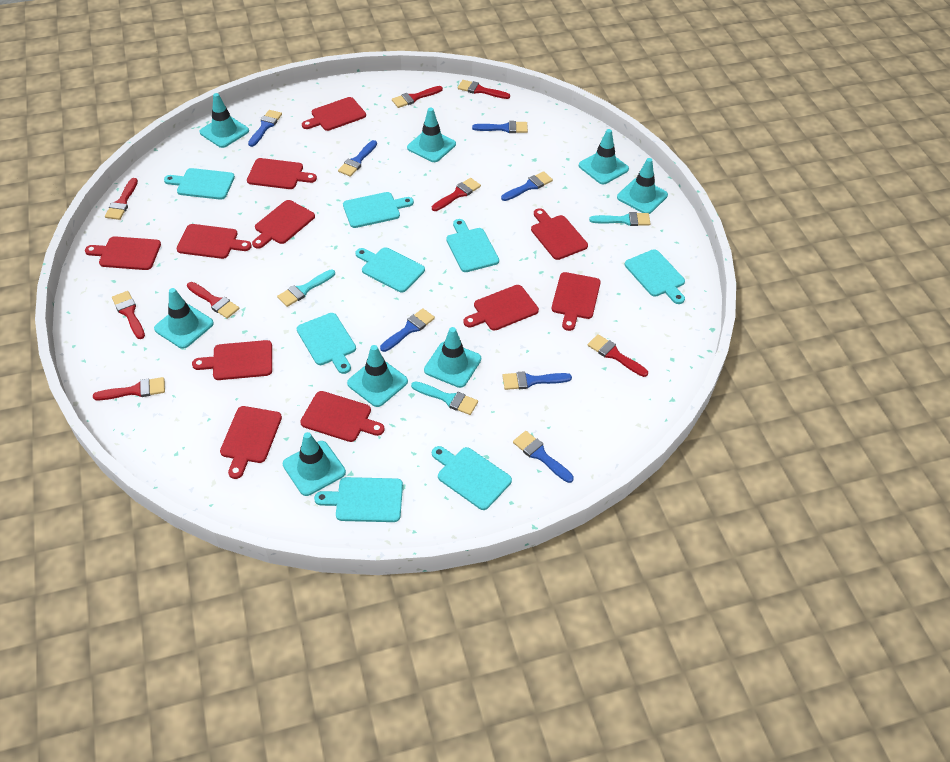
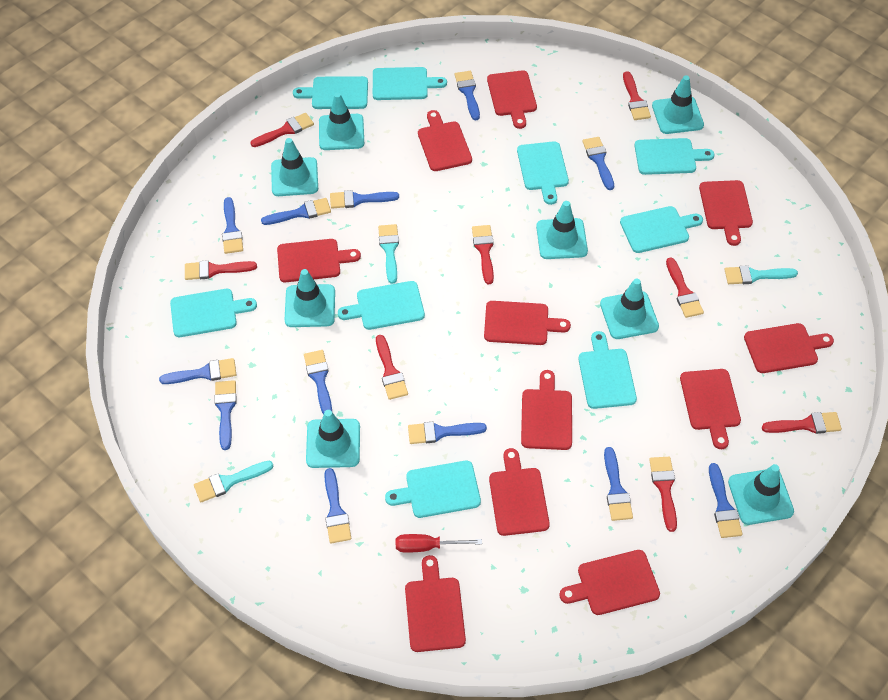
blue brush: [248,110,282,147] [338,140,377,177] [380,308,435,352] [472,121,528,133] [501,171,553,201] [502,371,572,390] [513,431,574,483] = 7 -> [159,358,236,384] [214,380,237,450] [222,197,243,254] [261,198,331,225] [304,350,332,415] [324,468,351,543] [330,190,399,209] [408,422,487,444] [455,71,480,121] [582,137,614,190] [604,447,633,521] [709,463,743,538] = 12
red screwdriver: none = 0 -> [396,534,482,553] = 1
turquoise cutting board: [164,168,235,200] [297,313,356,374] [314,477,403,522] [343,192,414,228] [355,247,425,293] [432,446,512,510] [446,219,499,272] [625,249,685,304] = 8 -> [170,289,257,337] [293,76,368,109] [338,281,425,330] [373,67,447,100] [385,461,481,518] [517,141,569,205] [578,331,637,409] [620,206,703,253] [635,138,714,175] = 9

